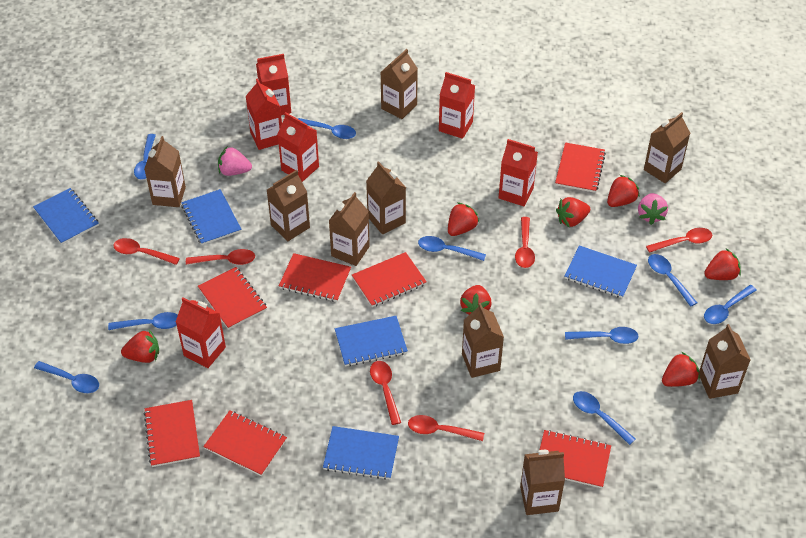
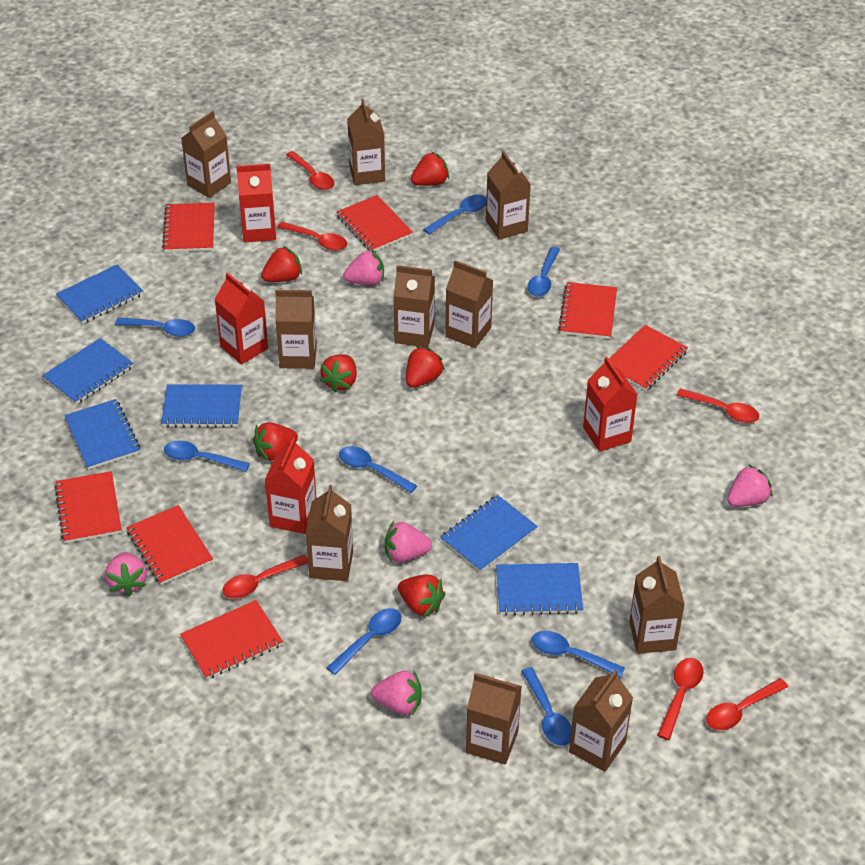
blue notebook: [33,188,99,245] [181,189,241,245] [323,426,399,480] [335,316,408,366] [565,245,637,298] = 5 -> [42,338,134,405] [56,264,143,324] [64,399,140,470] [161,384,242,428] [440,495,538,572] [496,563,583,616] = 6
blue spoon: [34,361,99,393] [108,312,178,330] [134,134,156,180] [298,118,356,139] [418,236,486,261] [565,327,638,344] [573,391,636,445] [648,254,697,307] [704,285,757,324] = 9 -> [115,317,195,337] [164,440,250,472] [327,608,402,675] [339,446,417,493] [423,195,486,234] [521,667,572,746] [527,247,560,297] [532,631,625,677] = 8
brown carton: [144,136,186,207] [267,170,310,241] [329,192,370,266] [366,161,406,234] [380,49,418,119] [462,303,504,378] [520,450,565,515] [644,112,690,183] [699,324,751,399] = 9 -> [181,111,231,198] [275,290,317,369] [306,485,353,581] [347,99,385,185] [394,265,435,348] [445,260,493,348] [466,673,522,765] [486,151,531,240] [569,669,633,772] [629,556,685,654] = 10
pink strawberry: [218,147,252,176] [638,193,668,225] = 2 -> [105,552,147,596] [343,249,384,285] [371,670,422,715] [385,521,432,563] [727,464,772,507] = 5
red carton: [176,297,226,368] [246,79,282,150] [256,54,291,115] [277,112,319,182] [439,72,475,139] [499,139,538,206] = 6 -> [214,273,268,365] [236,164,276,242] [265,438,316,534] [583,357,638,452] = 4
red strawberry: [121,329,159,363] [448,202,480,236] [460,285,492,315] [556,197,590,228] [607,175,640,207] [662,352,700,387] [704,248,741,280] = 7 -> [253,422,298,461] [261,246,302,282] [320,354,357,393] [398,575,445,617] [406,346,445,388] [411,152,449,186] = 6

